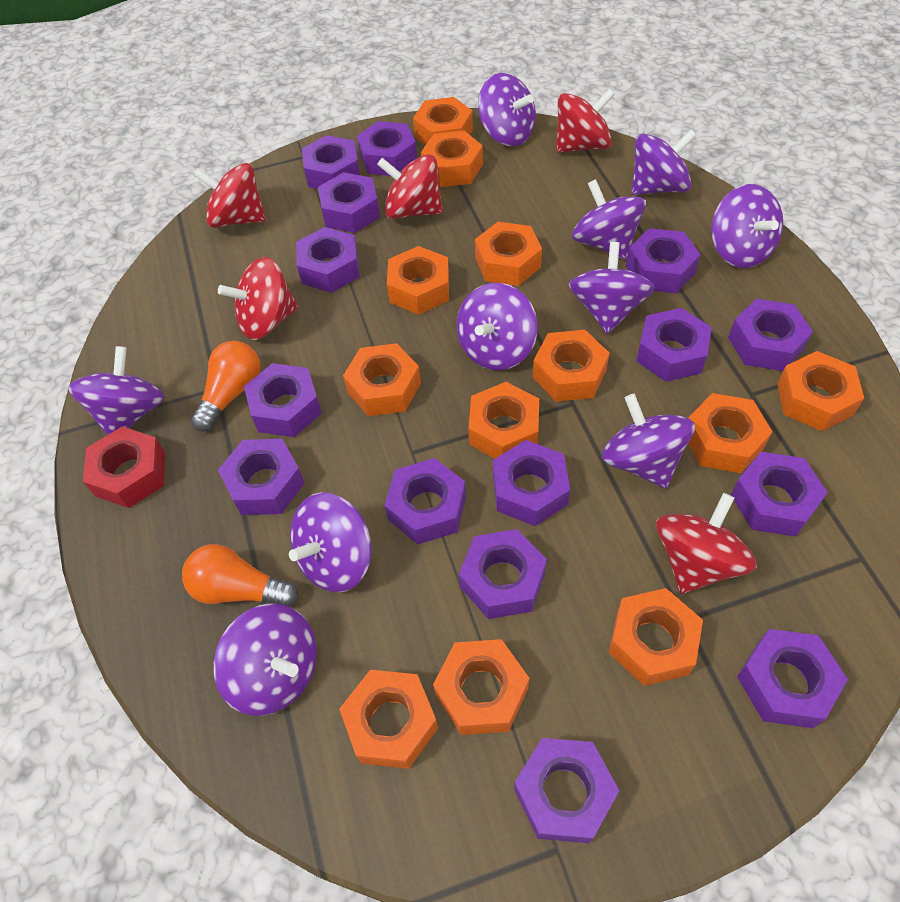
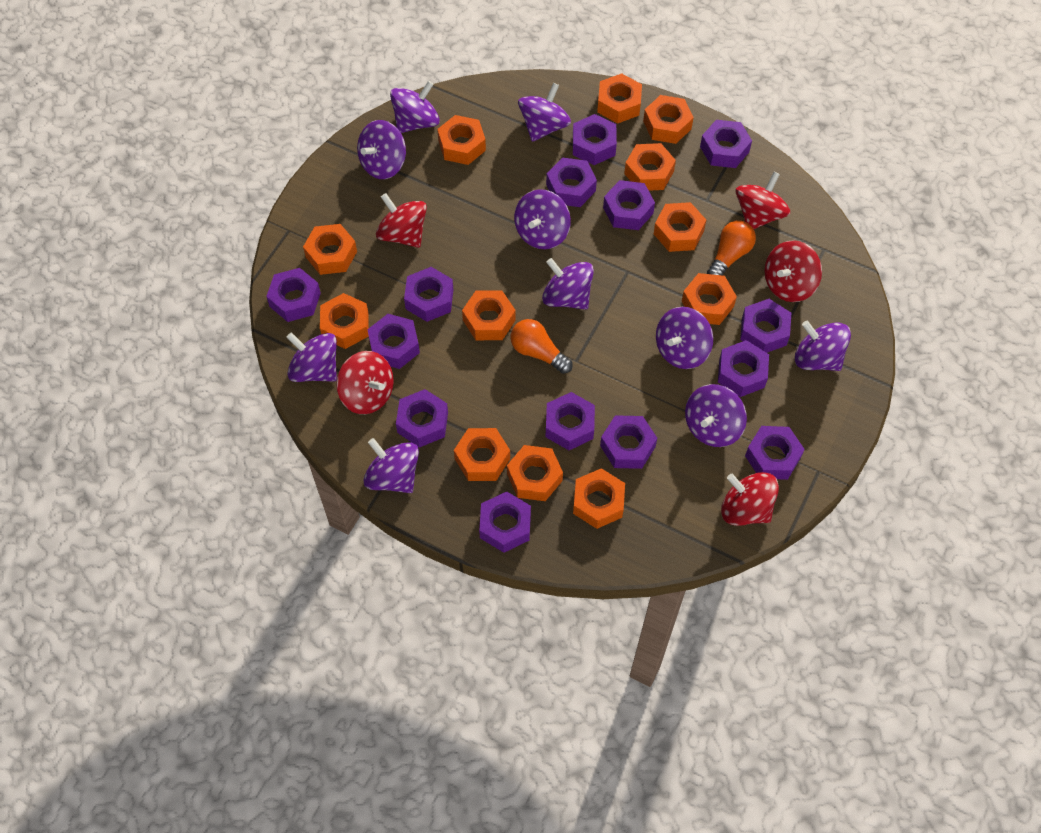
purple nut: [218,439,305,515] [244,363,322,437] [296,227,360,293] [302,135,360,189] [318,172,380,233] [357,121,417,176] [385,458,466,544] [459,529,547,619] [493,440,570,526] [514,738,619,843] [626,228,700,293] [636,308,712,382] [728,299,813,371] [731,452,828,537] [737,629,848,728] = 15 -> [266,268,321,322] [367,314,420,369] [396,389,448,448] [404,267,453,322] [479,492,531,553] [546,157,597,207] [546,392,595,450] [573,114,617,165] [600,415,657,469] [603,180,655,230] [700,120,752,168] [718,340,769,397] [740,299,791,353] [745,426,805,480] = 14
red nut: [83,426,165,508] = 1 -> none = 0

